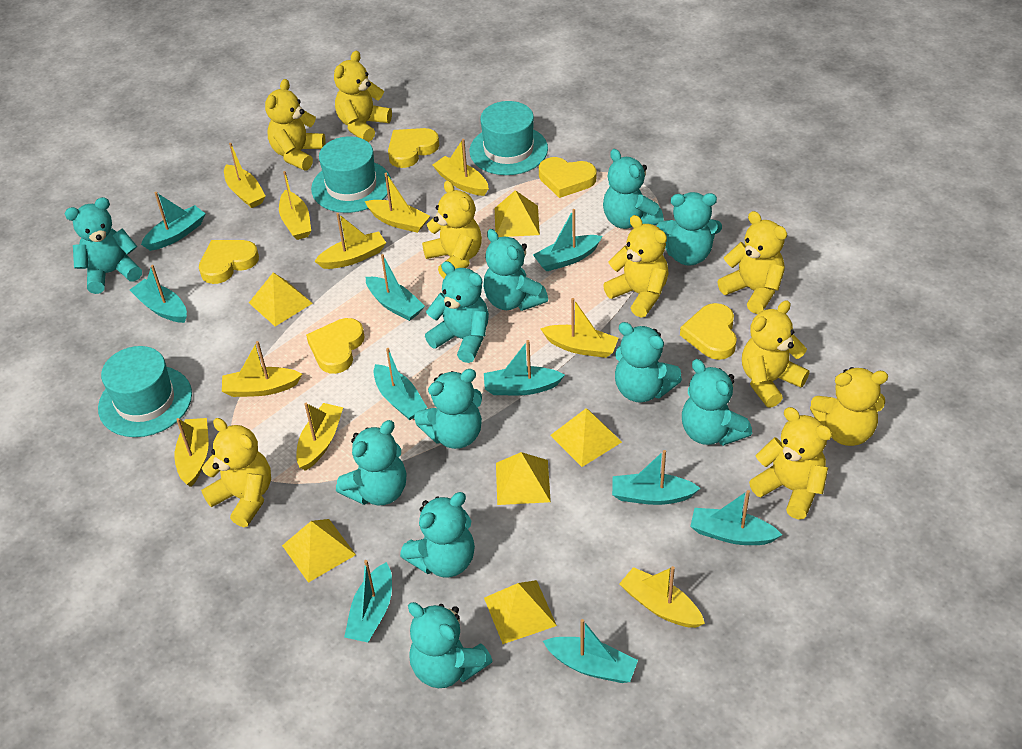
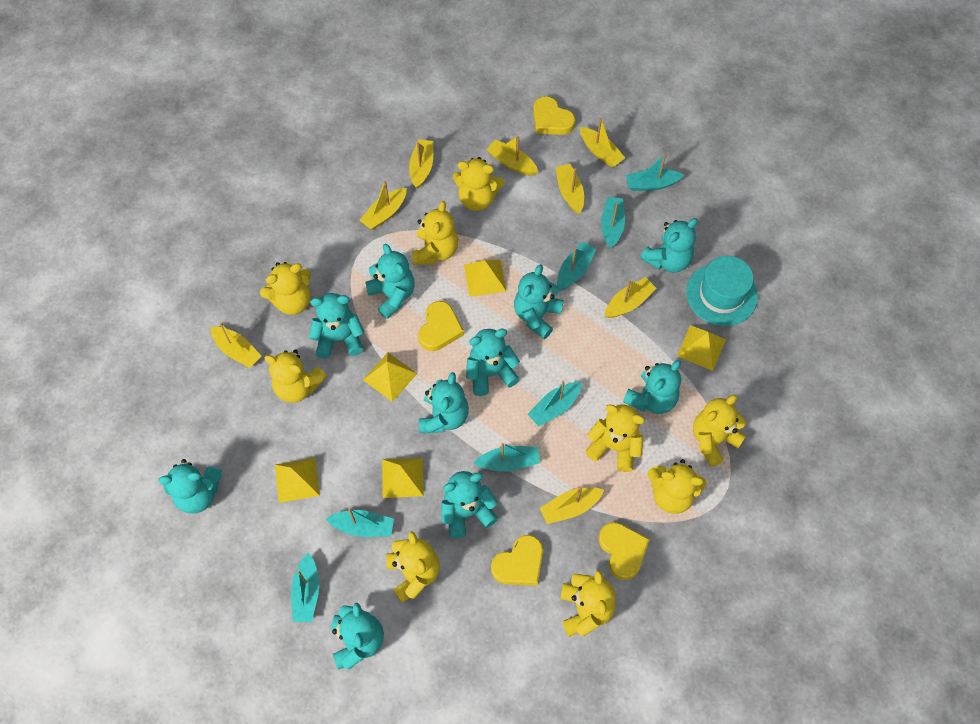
turquoise boat: [130,265,187,323] [141,192,206,251] [344,560,392,643] [366,254,425,321] [374,348,427,420] [484,340,565,395] [533,209,602,271] [543,619,638,683] [612,450,700,505] [690,490,782,545] = 10 -> [291,553,319,622] [326,508,394,537] [474,443,540,472] [528,381,582,426] [557,242,596,291] [601,197,625,248] [626,154,684,191] = 7
turquoise hat: [98,346,192,437] [311,136,391,213] [470,101,548,175] = 3 -> [686,256,758,326] = 1
turquoise teddy bear: [65,197,142,294] [336,420,407,506] [400,492,475,578] [408,602,492,688] [414,369,482,449] [425,261,489,363] [483,229,548,311] [603,149,664,229] [615,322,682,403] [657,192,722,266] [682,359,752,446] = 11 -> [158,459,222,514] [309,293,364,359] [331,603,384,670] [365,244,415,319] [419,372,469,433] [441,471,498,538] [466,329,520,396] [514,264,564,339] [623,360,681,414] [640,218,698,273] = 10
yellow boat: [174,418,209,487] [222,341,302,397] [224,143,266,208] [279,171,311,240] [296,403,343,471] [315,213,386,269] [365,173,430,233] [433,139,489,196] [540,298,619,358] [619,566,705,628] = 10 -> [210,322,262,368] [359,181,407,230] [409,139,433,189] [486,136,538,175] [540,486,604,524] [555,164,584,214] [580,118,625,167] [605,277,657,318] = 8
yellow heart: [199,240,259,284] [306,318,365,374] [388,128,439,168] [539,157,596,198] [680,303,737,360] = 5 -> [418,301,464,351] [491,535,543,586] [533,96,575,135] [599,522,650,580] = 4
yellow pyramid: [249,272,313,326] [282,519,356,583] [484,580,557,644] [495,190,540,237] [496,452,551,505] [550,408,622,467] = 6 -> [275,458,320,503] [363,353,417,402] [382,458,424,498] [464,259,506,297] [677,325,726,371] = 5

